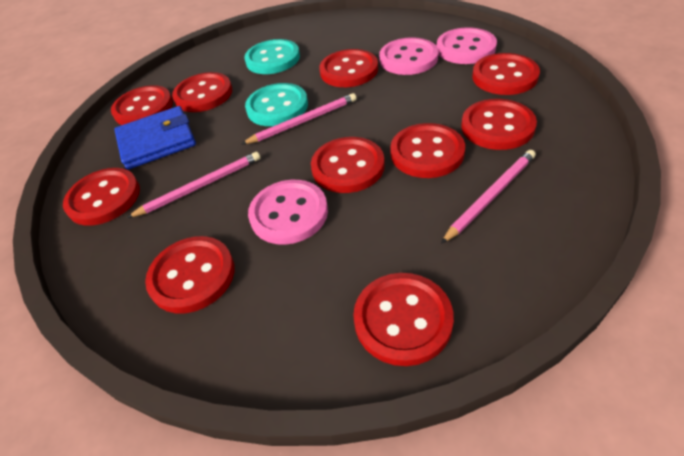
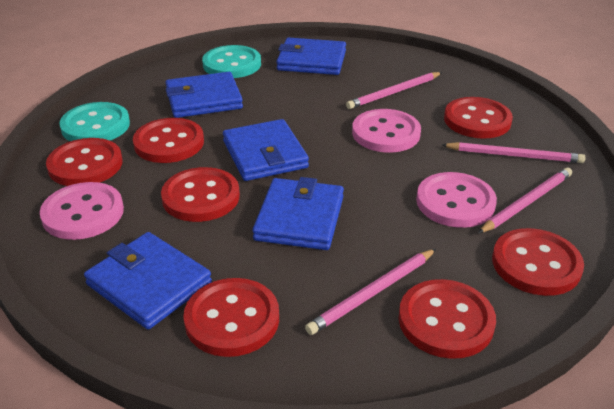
blue wallet: [114,106,196,170] = 1 -> [84,232,212,329] [165,72,243,118] [223,119,309,181] [253,177,344,250] [276,37,346,75] = 5
pink pencil: [127,152,260,218] [242,93,357,144] [441,150,536,244] = 3 -> [305,249,436,335] [346,72,442,109] [442,142,585,163] [478,167,572,234] = 4
red button: [63,168,140,226] [111,85,173,125] [145,236,235,313] [172,72,232,112] [311,137,385,193] [319,49,378,87] [353,273,454,366] [390,123,465,178] [461,99,537,150] [472,53,540,95] = 10 -> [46,138,123,186] [133,118,204,163] [161,167,240,222] [183,278,279,357] [399,279,496,359] [444,97,513,139] [492,228,584,296] = 7

